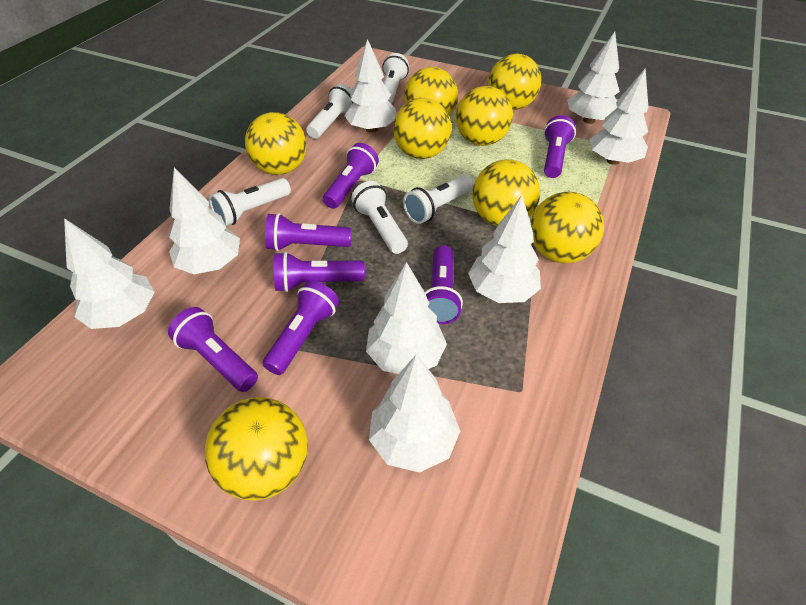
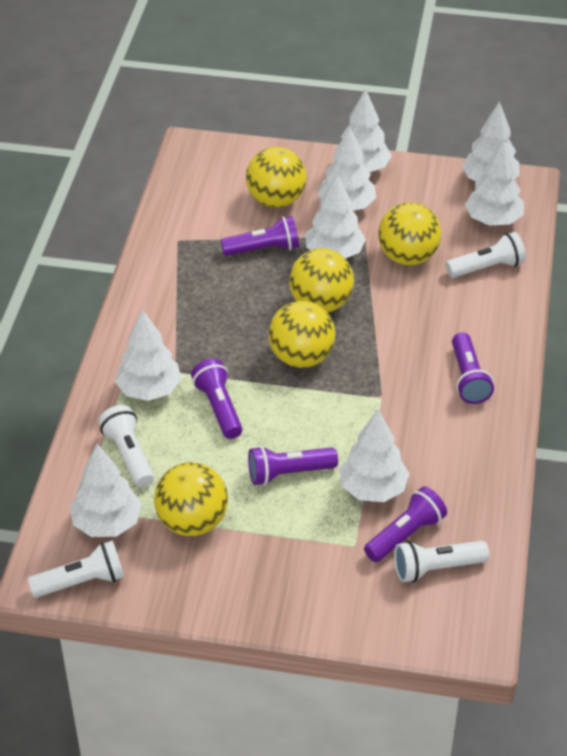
purple flashlight: [168,307,258,392] [263,281,339,375] [265,213,352,251] [274,252,365,292] [323,143,379,209] [425,245,463,324] [544,115,576,178] = 7 -> [191,359,242,439] [220,216,299,256] [248,446,338,485] [364,486,447,562] [452,332,494,404] = 5
white flashlight: [209,178,291,226] [306,84,353,139] [351,181,408,254] [382,53,409,103] [403,174,474,224] = 5 -> [28,540,124,598] [98,405,154,487] [394,541,489,583] [446,232,526,278] = 4
yellow ball: [205,397,308,500] [245,112,307,175] [393,98,451,159] [404,67,458,116] [456,86,513,146] [472,159,540,226] [488,54,541,110] [531,192,604,263] = 8 -> [154,462,228,536] [246,147,306,208] [268,301,336,368] [289,248,354,313] [378,202,441,266] = 5

